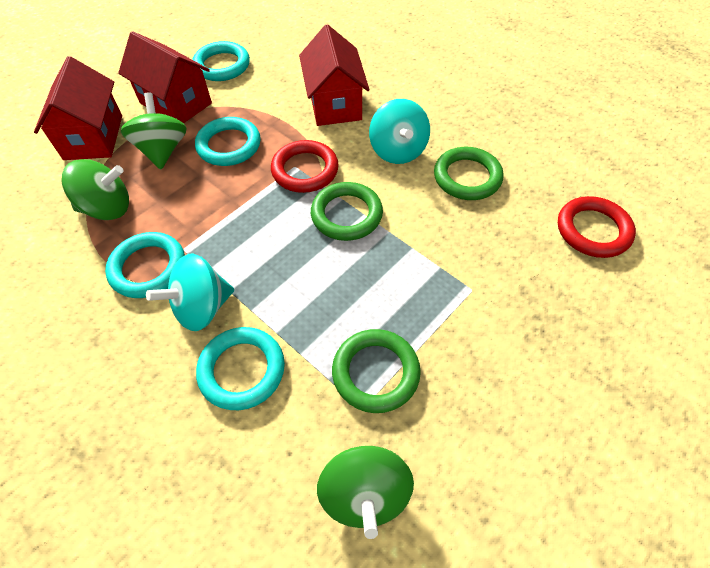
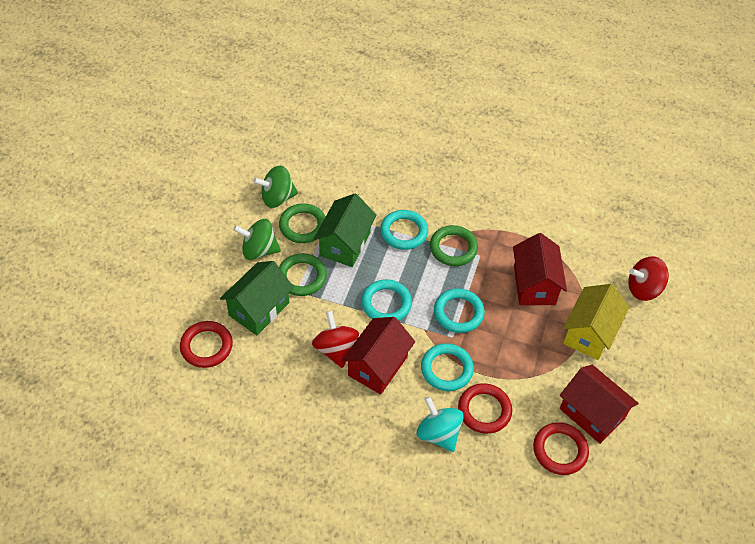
green house: none = 0 -> [220,261,294,335] [314,194,377,267] = 2
green spinning top: [61,159,129,220] [121,93,187,169] [317,446,414,539] = 3 -> [233,219,281,260] [253,166,298,208] = 2
red ring: [271,140,339,193] [558,196,636,258] = 2 -> [180,321,233,368] [458,383,512,434] [533,422,589,475] = 3
red spinning top: none = 0 -> [312,311,359,368] [628,256,669,301] = 2
turquoise spinning top: [146,253,234,331] [369,99,430,164] = 2 -> [417,396,464,452] = 1
yellow house: none = 0 -> [563,284,629,360] = 1

